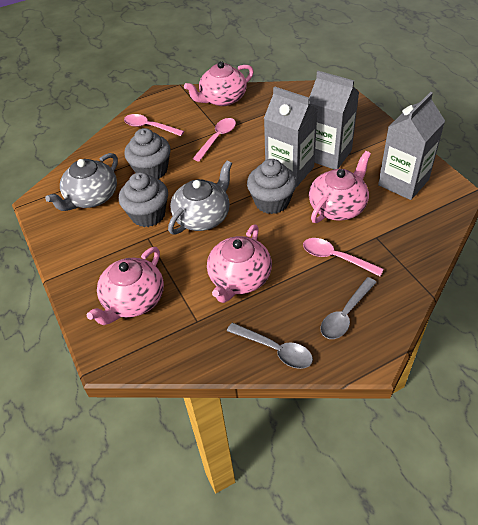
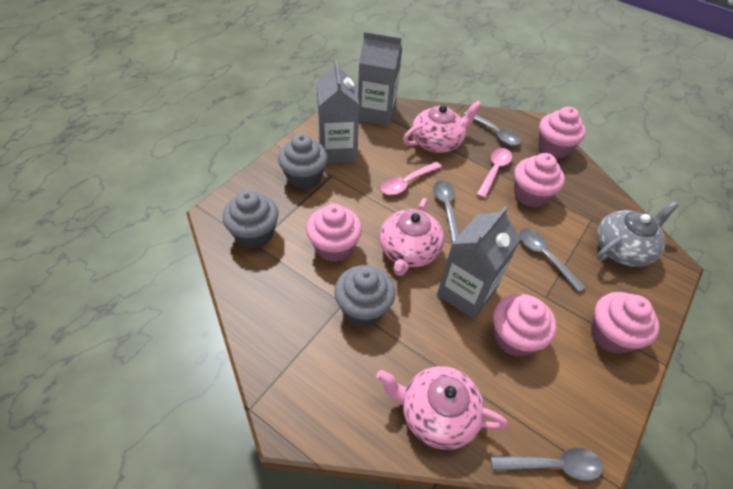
grey spoon: [227,323,313,369] [320,277,377,339] = 2 -> [433,180,460,243] [464,111,521,146] [491,448,603,481] [519,228,586,292] = 4
grey teapot: [45,153,118,211] [168,161,232,234] = 2 -> [596,201,679,267] = 1
pink cupcake: none = 0 -> [306,204,362,262] [493,294,557,357] [514,153,565,208] [538,107,586,159] [591,292,659,354] = 5
pink spoon: [124,114,184,136] [192,118,236,161] [303,238,384,276] = 3 -> [381,161,442,195] [476,148,512,198] = 2
pink teapot: [87,247,164,325] [184,61,254,106] [207,225,272,303] [309,151,371,223] = 4 -> [376,366,507,450] [380,198,444,276] [403,101,482,153] = 3

